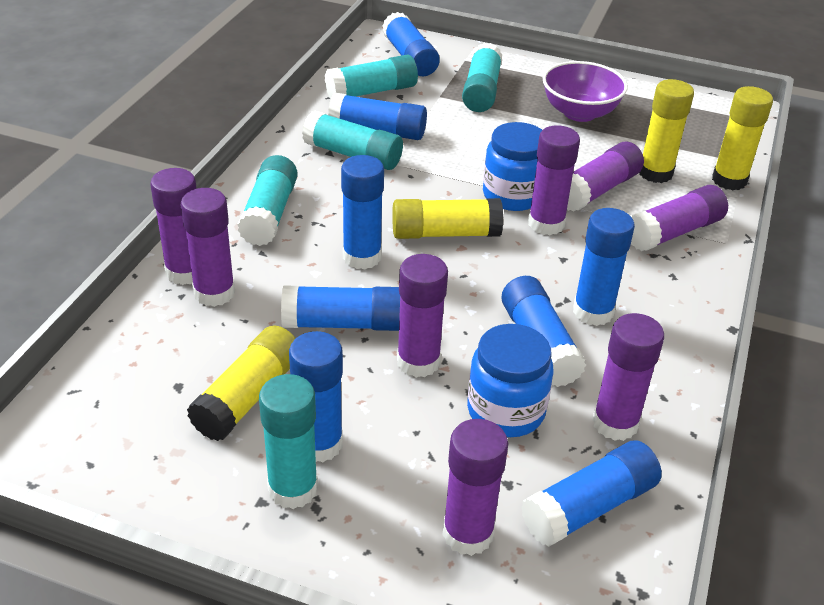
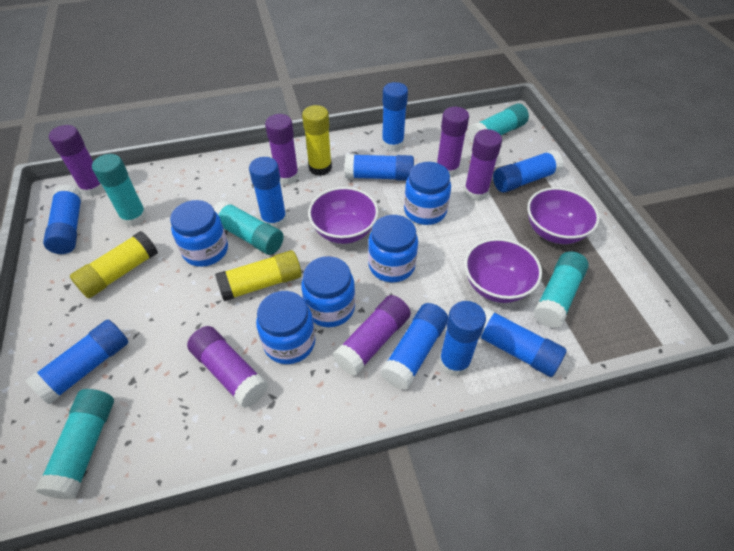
blue glue stick: [281,285,400,331] [289,331,343,462] [328,93,427,140] [341,155,384,270] [382,12,440,76] [501,276,586,387] [521,441,662,547] [573,208,635,326] = 8 -> [26,320,128,405] [43,184,82,254] [249,157,287,229] [345,154,414,181] [380,303,448,390] [382,82,408,151] [439,301,486,377] [479,307,567,377] [493,150,563,193] = 9
blue jar: [467,324,554,437] [483,122,542,211] = 2 -> [170,200,228,267] [256,291,316,364] [301,256,355,327] [368,215,418,282] [404,162,451,225] = 5
purple bowl: [543,61,628,122] = 1 -> [308,187,378,244] [464,238,542,303] [527,187,600,244] = 3
purple glue stick: [150,168,197,285] [181,188,235,307] [397,254,448,378] [442,419,509,556] [528,125,580,235] [567,142,644,212] [592,313,664,441] [631,185,728,251] = 8 -> [49,125,105,196] [187,326,268,408] [265,114,299,185] [333,295,411,376] [437,107,469,177] [464,129,502,201] = 6
yellow glue stick: [187,325,296,441] [392,198,503,239] [639,79,694,183] [712,86,773,190] = 4 -> [70,231,158,298] [215,250,302,301] [302,105,332,176] = 3

